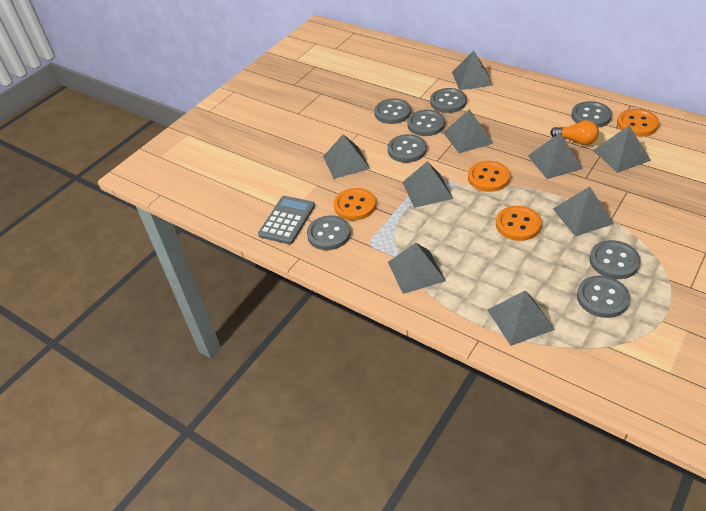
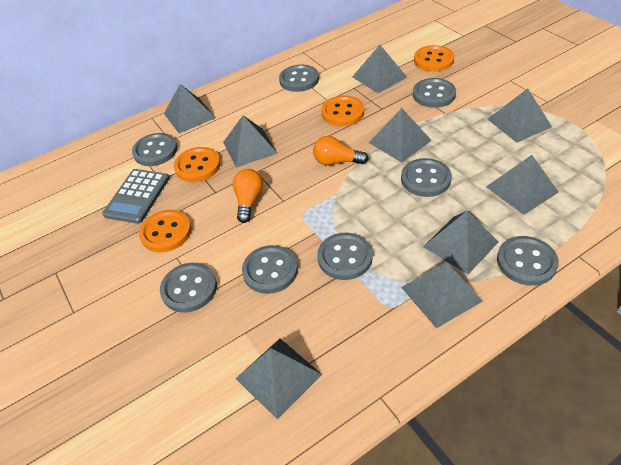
orange light bulb: [550,120,599,145] = 1 -> [233,169,263,223] [313,136,368,165] = 2

